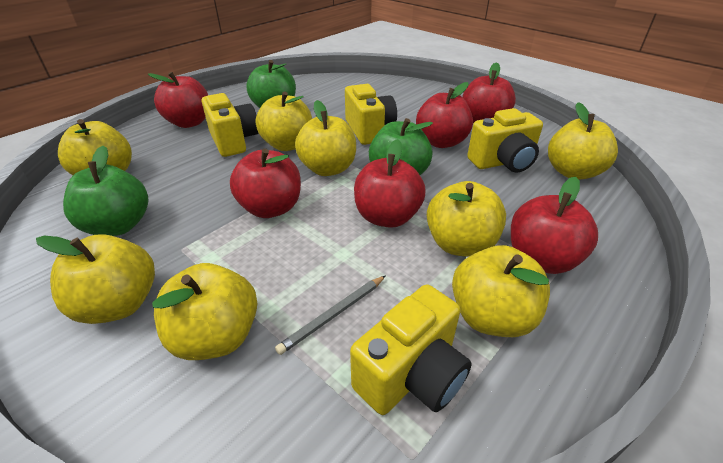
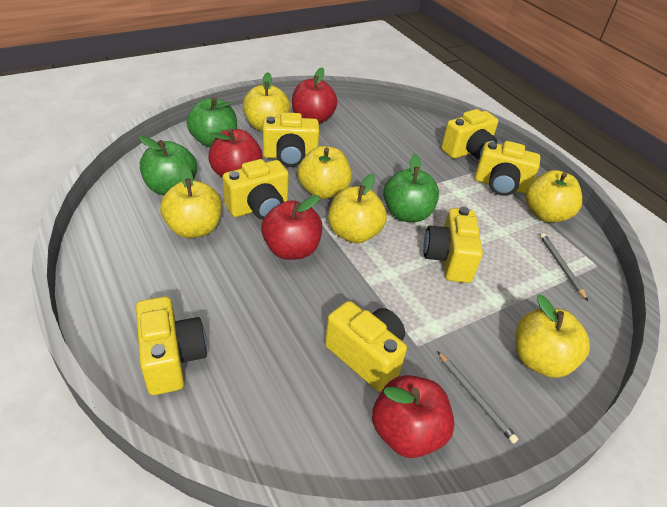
grey pencil: [275,275,386,355] = 1 -> [437,351,518,444] [540,233,588,301] = 2
red apple: [148,72,208,128] [230,148,301,218] [354,139,425,228] [416,82,473,148] [462,62,516,124] [511,177,598,274] = 6 -> [208,129,263,177] [261,195,322,260] [292,68,337,124] [372,375,455,458] = 4
yellow apple: [36,234,155,324] [58,119,132,175] [152,263,257,360] [256,91,312,151] [295,100,356,176] [427,181,506,257] [452,245,550,337] [548,102,618,180] = 8 -> [160,165,222,238] [243,72,290,131] [298,146,352,199] [328,174,387,243] [515,294,590,378] [525,170,582,223] = 6
yellow camera: [202,93,259,157] [345,84,397,145] [350,284,472,415] [467,108,543,173] = 4 -> [136,296,207,395] [223,159,289,220] [263,112,319,167] [325,301,407,391] [423,207,483,283] [441,109,498,160] [475,141,540,196] = 7

